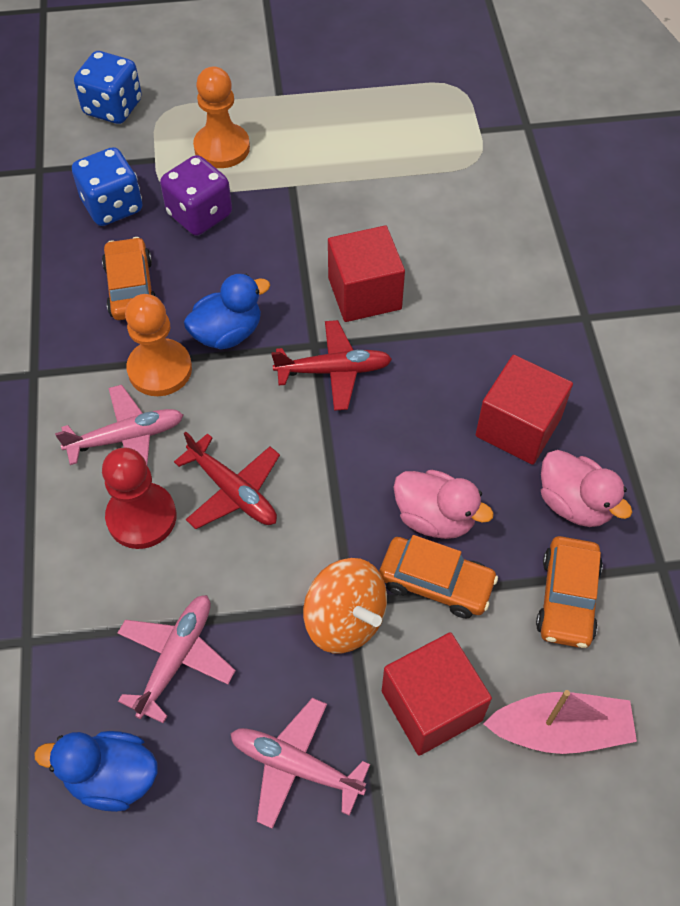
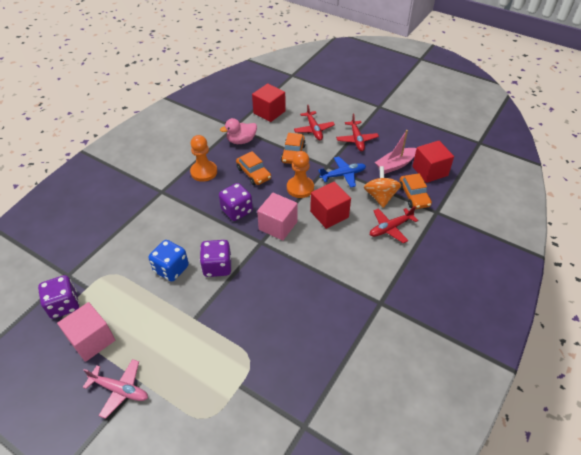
blue dice: [72,147,142,226] [74,51,142,124] = 2 -> [149,240,189,282] = 1
blue duck: [34,731,157,812] [184,274,270,349] = 2 -> none = 0
blue plane: none = 0 -> [318,157,366,188] = 1
pink cube: none = 0 -> [57,302,115,362] [257,193,298,240] = 2
pink duck: [394,470,494,539] [541,450,632,527] = 2 -> [220,118,257,144] = 1
pink plane: [55,385,183,465] [117,595,236,724] [230,698,370,829] = 3 -> [83,359,148,419] = 1
purple dice: [160,155,232,236] = 1 -> [38,275,79,319] [200,240,231,277] [219,183,253,221] = 3
red pawn: [102,447,176,549] = 1 -> none = 0
red plane: [174,431,280,529] [271,320,392,411] = 2 -> [294,105,335,141] [336,114,379,151] [370,206,418,244] = 3

